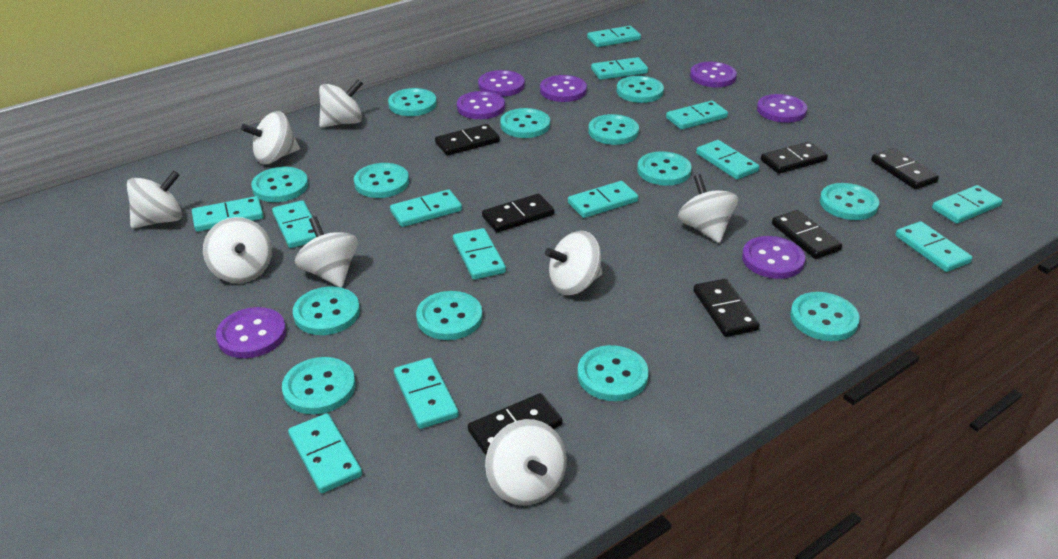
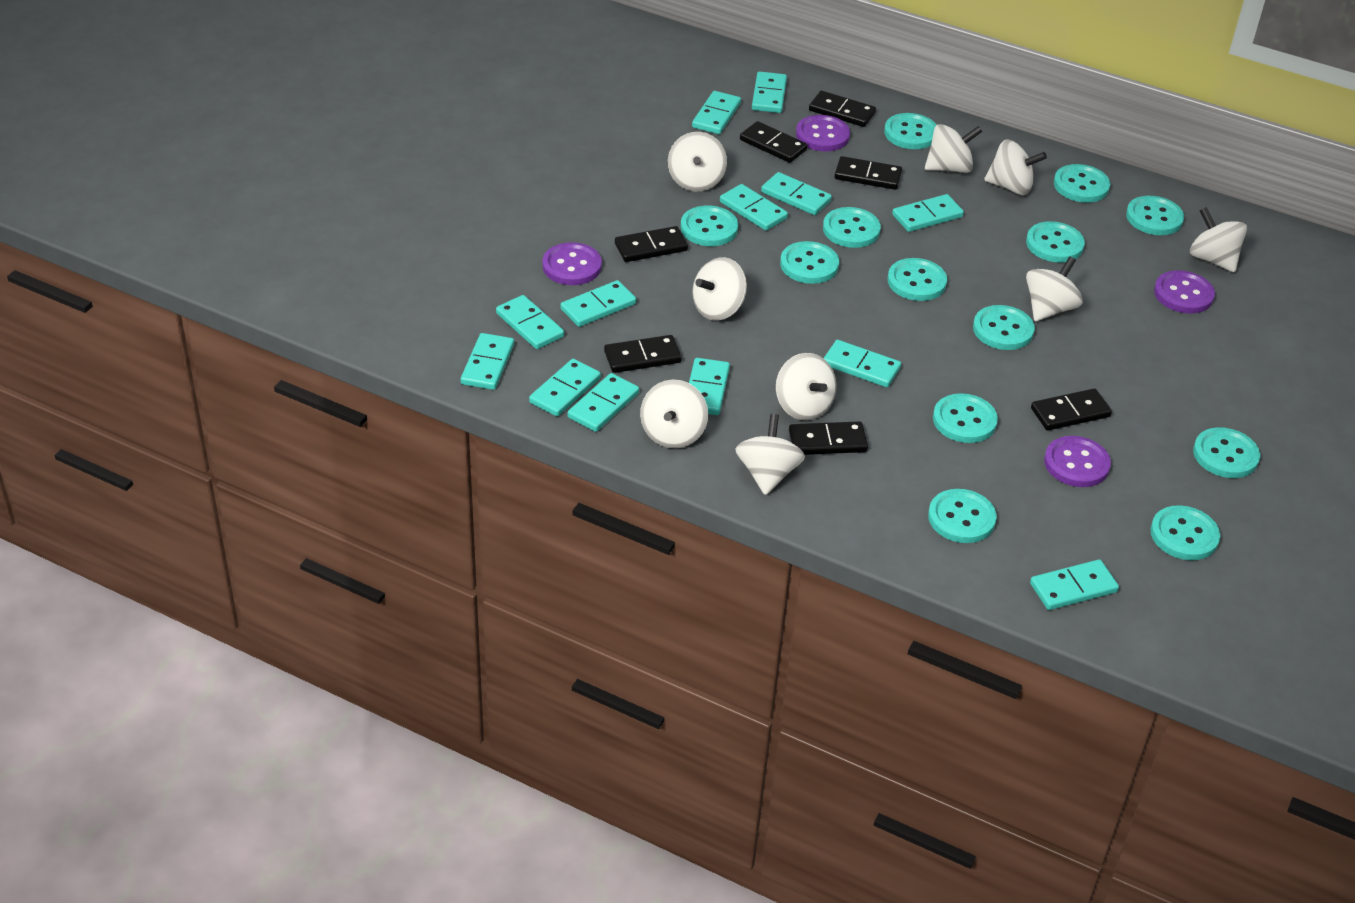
purple button: [216,307,286,358] [457,91,505,119] [478,70,525,97] [540,75,587,102] [690,62,737,87] [742,236,805,279] [757,94,807,123] = 7 -> [542,242,602,285] [796,115,850,151] [1044,436,1111,487] [1154,270,1215,314] = 4
white spinning top: [127,171,182,228] [203,217,272,283] [241,111,300,164] [295,216,358,288] [319,79,363,127] [485,419,567,505] [545,231,602,295] [678,174,738,243] = 8 -> [640,380,708,448] [668,132,727,191] [692,257,747,320] [735,414,805,495] [776,353,837,420] [925,124,983,173] [984,140,1047,195] [1026,256,1083,321] [1190,207,1247,272] = 9

